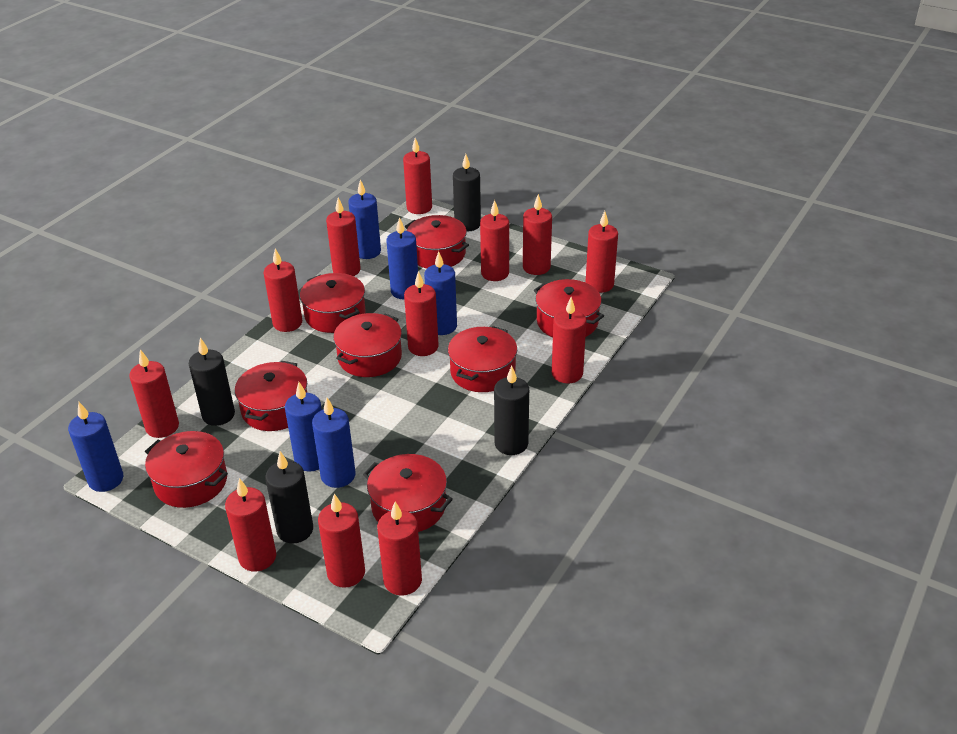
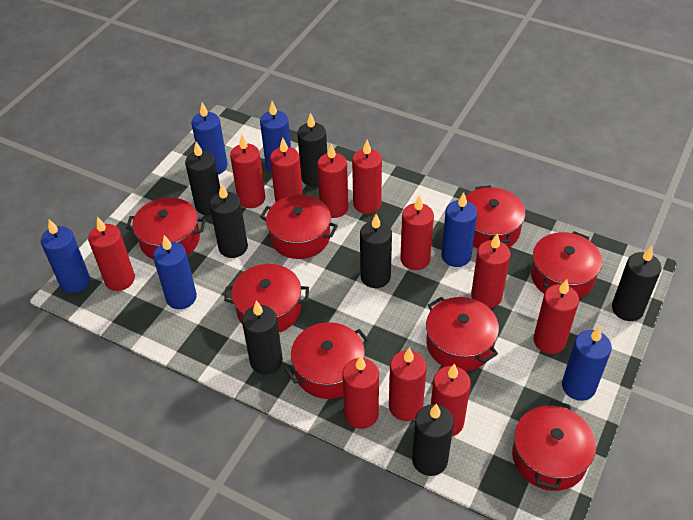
black candle: [189,338,235,426] [265,451,313,544] [453,154,481,232] [494,366,529,455] = 4 -> [185,142,220,215] [210,183,248,258] [242,301,283,375] [297,113,327,187] [360,214,392,288] [412,404,454,476] [612,246,662,321] = 7
red candle: [129,349,179,438] [225,478,276,571] [264,249,302,332] [318,494,365,588] [326,198,361,276] [377,502,422,596] [403,138,432,214] [404,271,439,356] [480,200,509,281] [523,194,552,275] [552,297,587,384] [585,211,618,293] = 12 -> [88,217,135,291] [230,135,265,208] [270,138,303,203] [317,144,348,218] [342,355,379,429] [352,140,382,214] [389,347,427,421] [400,195,434,270] [431,363,471,436] [471,234,511,308] [533,279,579,354] = 11

